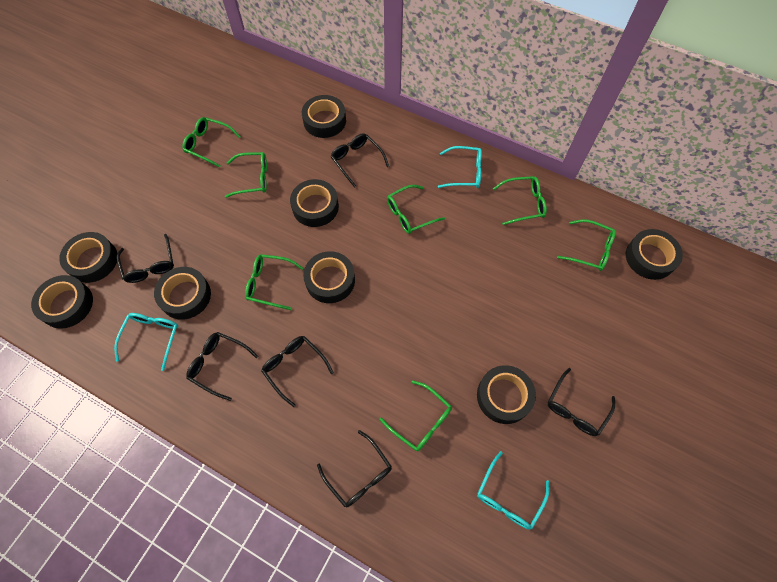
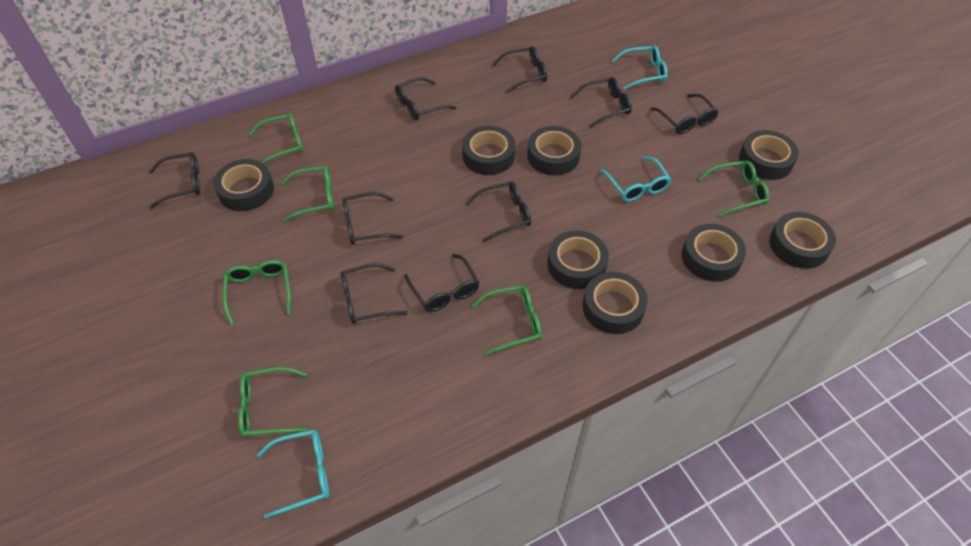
black glasses: [117,234,174,283] [186,332,258,401] [261,336,334,407] [317,430,392,508] [330,133,389,188] [547,368,615,436] = 6 -> [149,152,201,208] [340,263,408,324] [342,192,403,245] [395,77,456,121] [404,254,480,312] [466,182,531,242] [492,46,547,93] [571,77,632,128] [650,94,719,134] = 9
green glasses: [182,117,241,168] [225,152,267,198] [245,254,304,310] [380,380,452,452] [387,185,445,234] [493,176,547,225] [557,219,616,271] = 7 -> [223,260,291,325] [238,367,307,437] [249,113,303,164] [281,166,333,222] [472,285,542,355] [698,161,769,217] = 6

